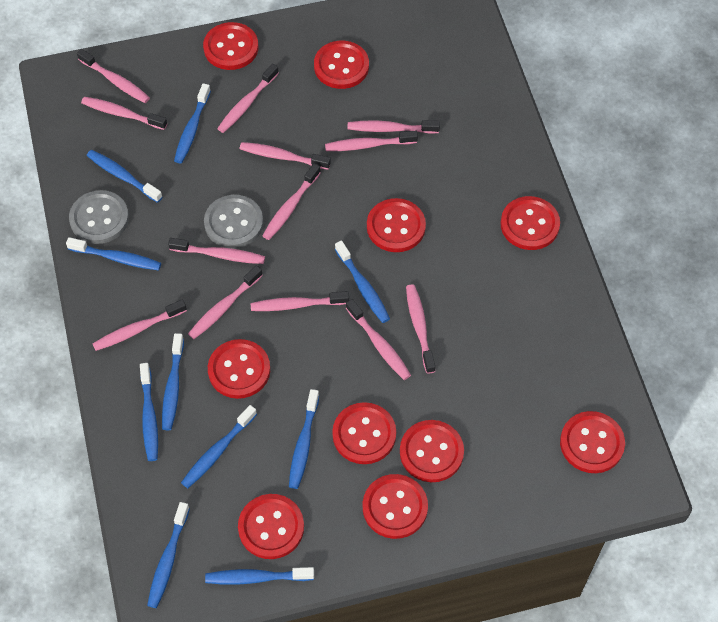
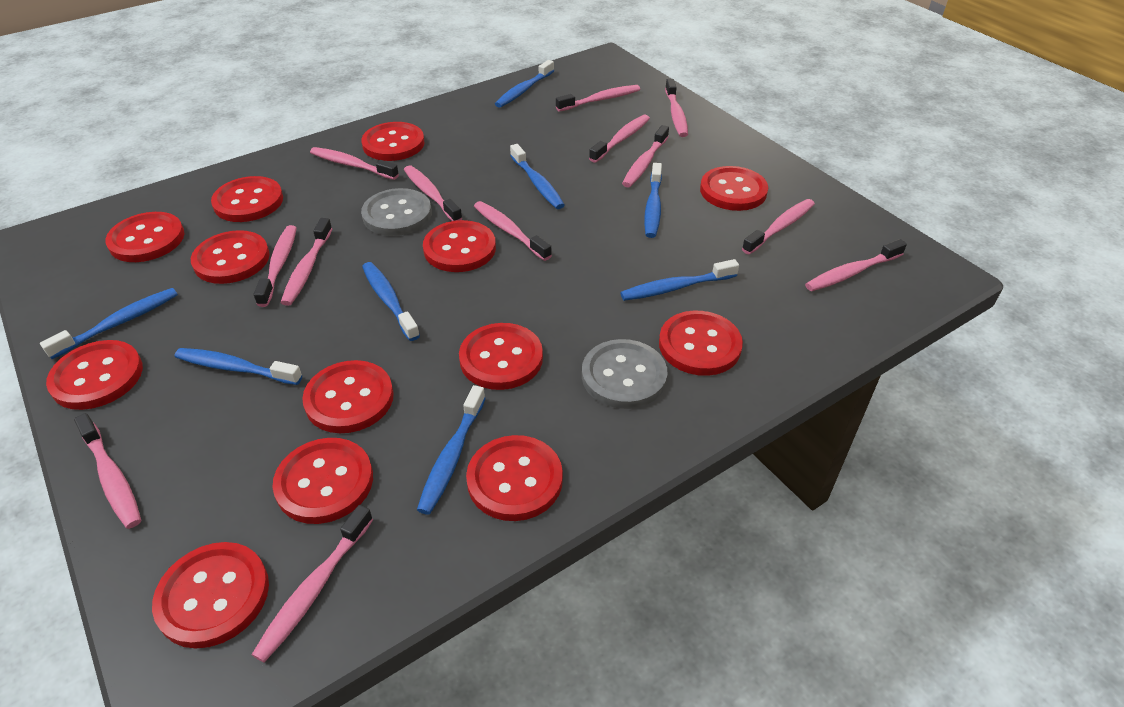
blue toothbrush: [66,237,161,270] [87,150,163,203] [140,363,158,461] [147,502,190,608] [162,333,184,431] [174,83,211,164] [181,405,257,488] [205,567,314,585] [289,389,319,489] [335,240,390,323] = 10 -> [40,288,178,359] [175,348,302,385] [362,262,420,341] [417,385,486,515] [495,60,554,108] [510,144,565,209] [620,259,739,301] [644,163,662,238] = 8
red button: [203,22,258,70] [208,339,270,399] [238,494,304,559] [314,41,369,89] [332,402,396,464] [363,474,428,539] [367,198,426,252] [400,420,464,482] [500,196,560,250] [560,411,625,473] = 10 -> [46,340,143,410] [105,212,184,262] [152,542,269,649] [191,230,270,284] [211,176,283,222] [272,438,373,524] [302,360,394,433] [361,122,425,161] [423,220,496,272] [459,323,543,390] [466,435,563,521] [659,311,743,376] [700,166,768,211] = 13

